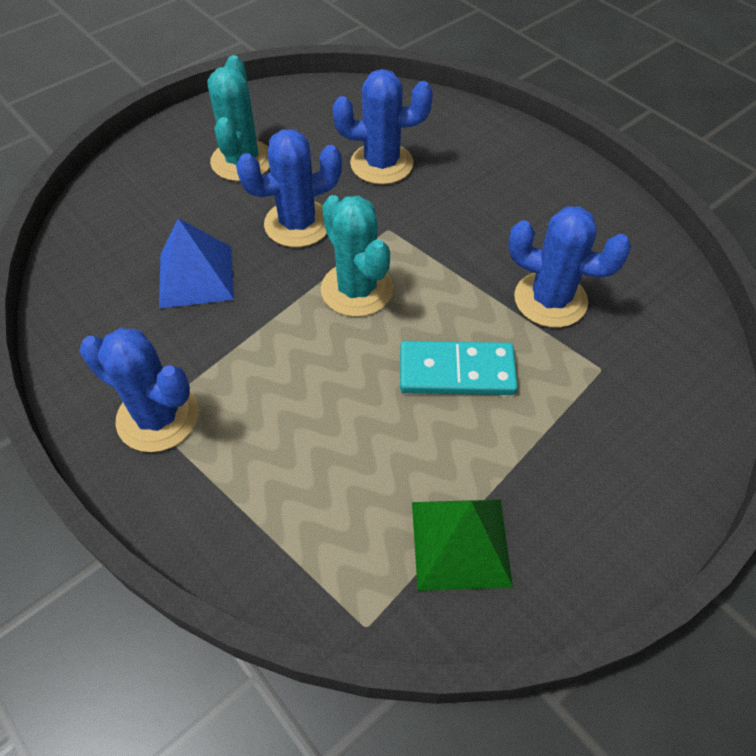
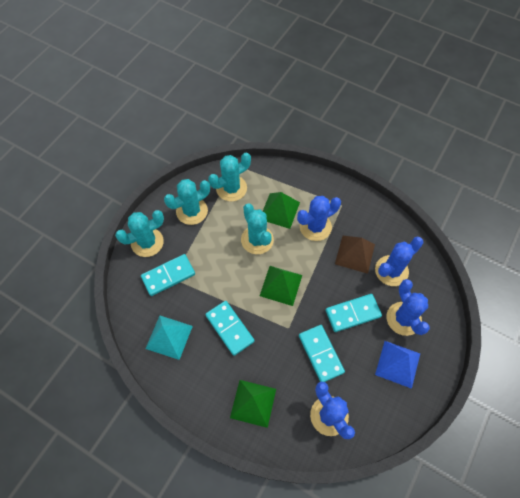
brown pyramid: none = 0 -> [335,236,375,274] = 1
green pyramid: [412,499,513,591] = 1 -> [230,380,276,428] [260,266,302,306] [263,192,300,229] = 3
turquoise cactus: [208,55,270,181] [321,195,393,317] = 2 -> [115,210,164,257] [164,179,210,225] [208,153,251,201] [241,204,274,254] = 4
turquoise domino: [400,341,518,395] = 1 -> [141,254,195,296] [205,301,254,356] [299,325,345,382] [326,294,382,332] = 4
turquoise pyramid: none = 0 -> [145,316,193,360] = 1

